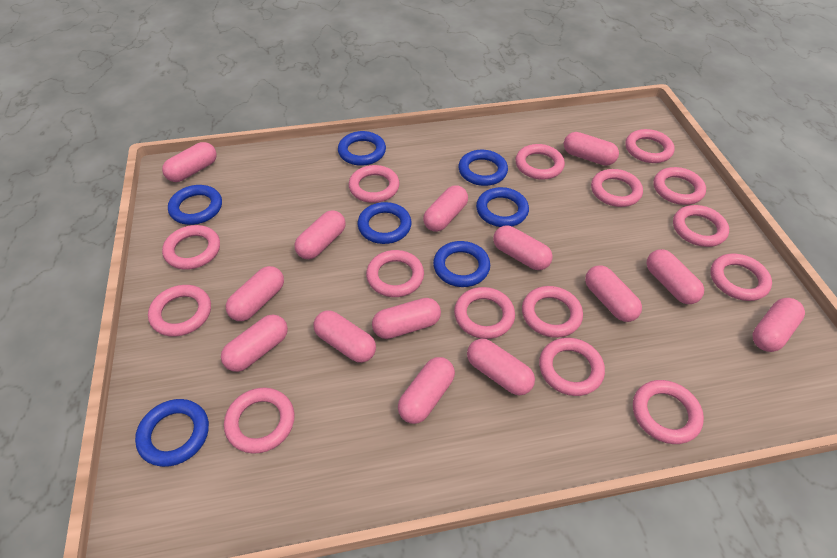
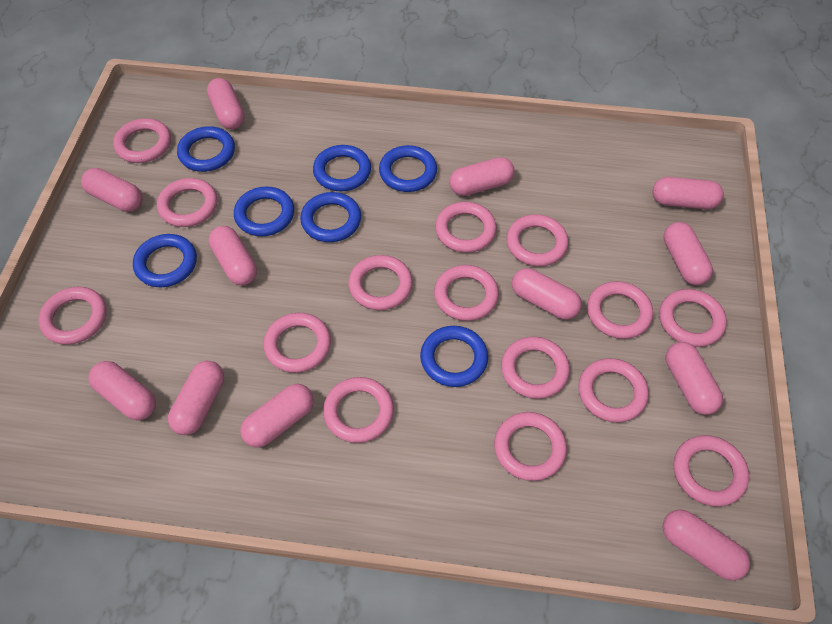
pink capsule: [162,142,217,182] [221,315,288,372] [226,266,284,321] [294,210,346,259] [313,311,376,363] [372,298,441,339] [398,357,455,424] [423,185,468,232] [467,339,535,395] [493,225,553,270] [564,132,619,166] [585,265,642,322] [646,249,704,304] [753,298,805,352] = 14 -> [81,168,142,212] [88,361,156,420] [168,361,224,435] [207,78,245,129] [209,226,257,285] [240,384,314,448] [449,157,515,196] [512,268,582,320] [652,177,724,209] [663,222,713,285] [663,509,750,581] [666,342,723,415] = 12

